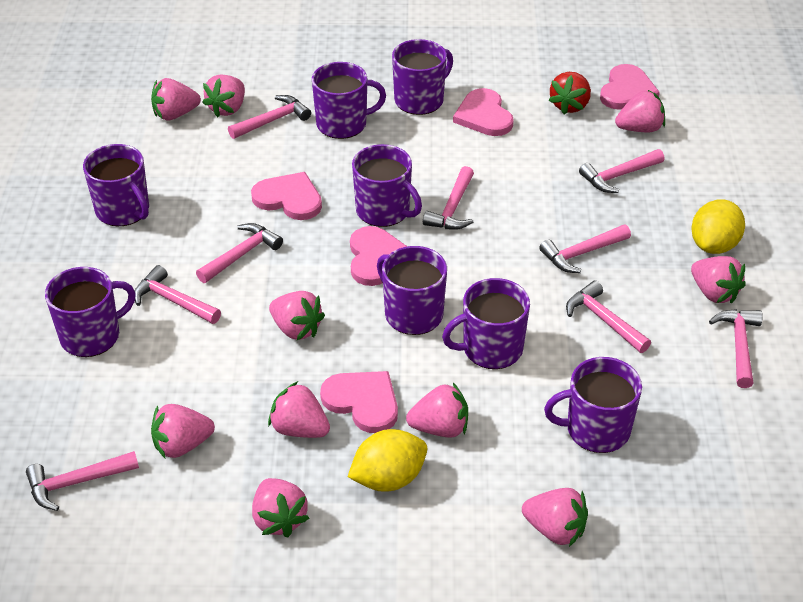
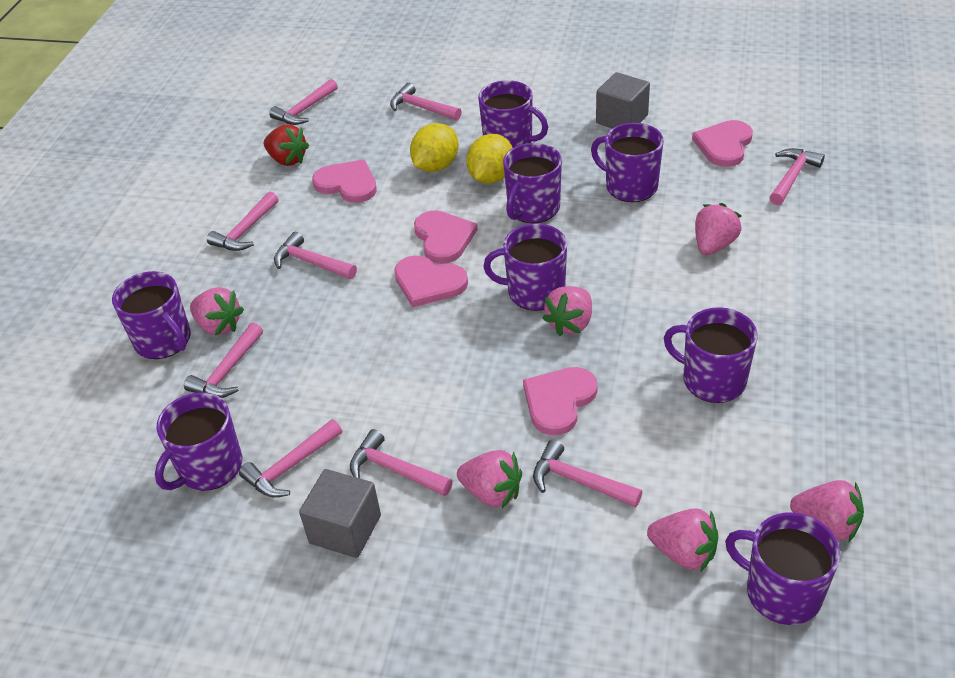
grey cube: none = 0 -> [299,469,381,558] [596,72,650,128] = 2
pink strawberry: [151,78,201,121] [151,404,215,458] [202,74,245,117] [252,478,309,537] [268,381,330,438] [269,291,325,340] [406,383,468,438] [522,488,588,547] [615,90,665,132] [691,256,746,304] = 10 -> [190,287,244,336] [457,450,522,508] [542,286,592,336] [647,508,718,571] [695,203,741,255] [790,480,864,542] = 6

